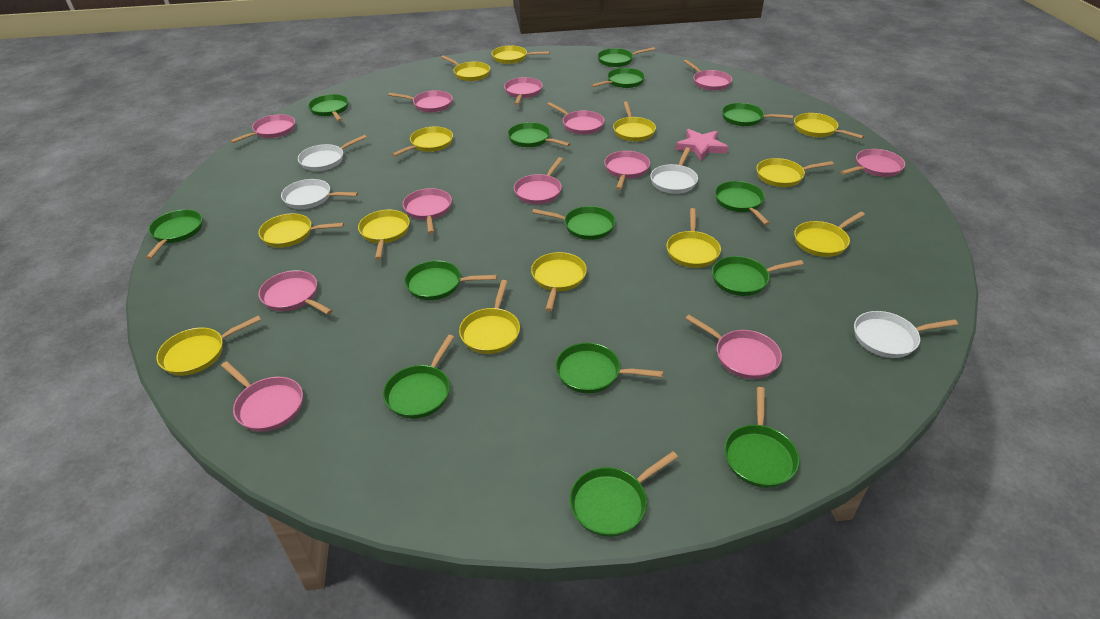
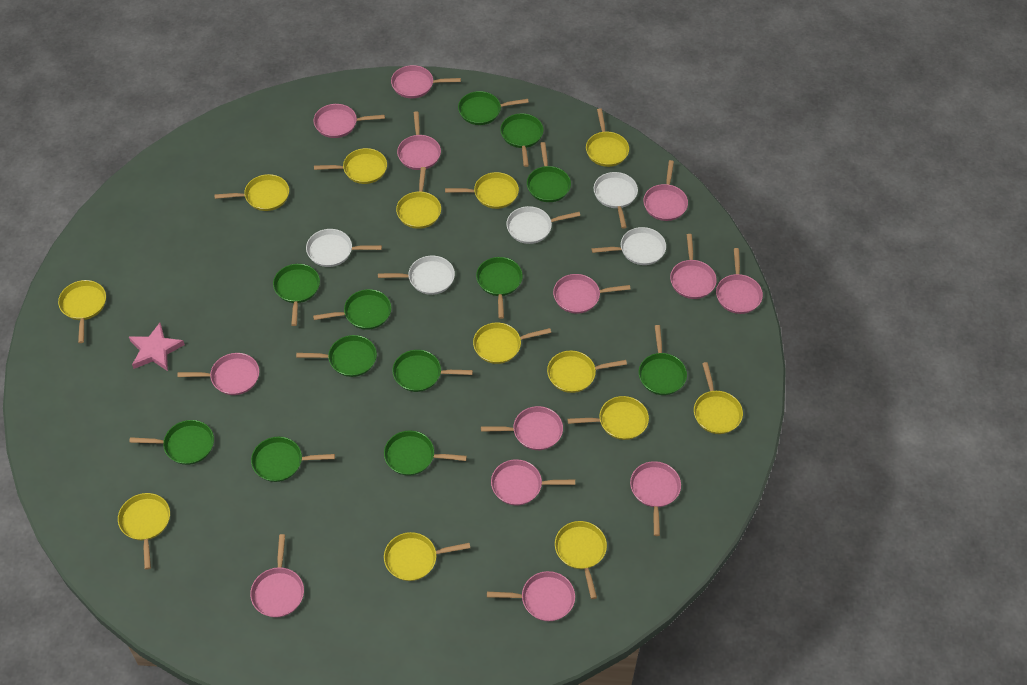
green pan: [146,210,202,259] [308,94,349,121] [383,335,454,419] [404,261,497,300] [508,122,571,147] [532,206,616,240] [555,343,663,393] [570,451,678,537] [591,68,645,88] [597,47,655,67] [712,256,803,296] [715,181,770,225] [722,103,793,126] [724,387,800,488] = 14 -> [129,420,214,465] [251,437,335,482] [273,264,320,326] [296,335,377,377] [313,289,391,330] [384,430,467,476] [392,350,473,392] [458,91,529,125] [476,257,523,319] [500,113,543,167] [527,142,571,202] [639,325,687,395] = 12
pink pan: [221,361,303,432] [230,114,295,143] [259,270,333,315] [388,90,453,113] [402,188,452,234] [504,77,543,105] [514,157,563,204] [547,102,605,135] [604,151,650,190] [684,60,732,91] [685,315,782,379] [841,149,905,177] = 12 -> [177,353,259,395] [250,534,304,618] [313,104,385,138] [391,65,461,98] [397,111,441,170] [481,406,563,450] [487,571,575,621] [491,459,575,506] [553,274,631,314] [630,461,681,536] [643,160,688,221] [670,234,717,299] [716,248,763,314] = 13
white pan: [281,179,358,209] [298,135,367,171] [650,147,698,194] [854,311,958,358] = 4 -> [306,229,382,267] [378,256,455,295] [506,206,580,244] [592,227,666,265] [594,172,638,229] = 5

